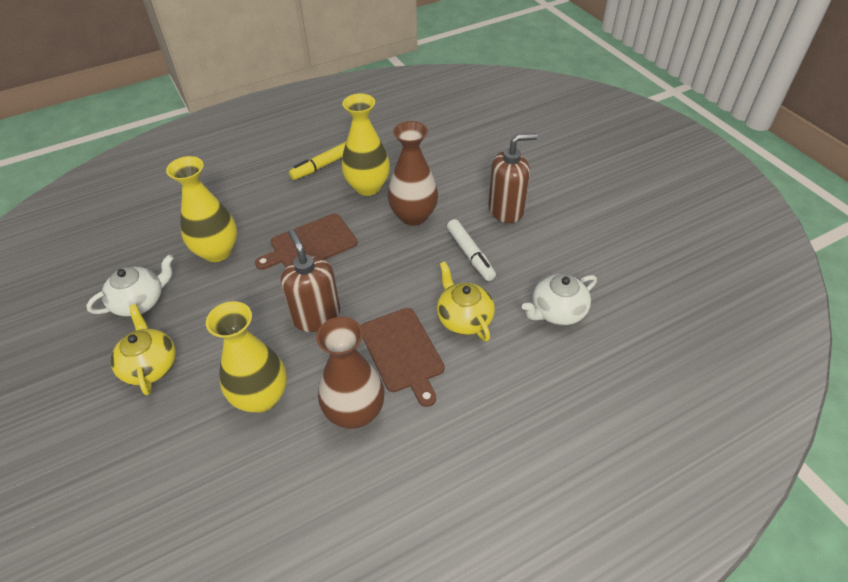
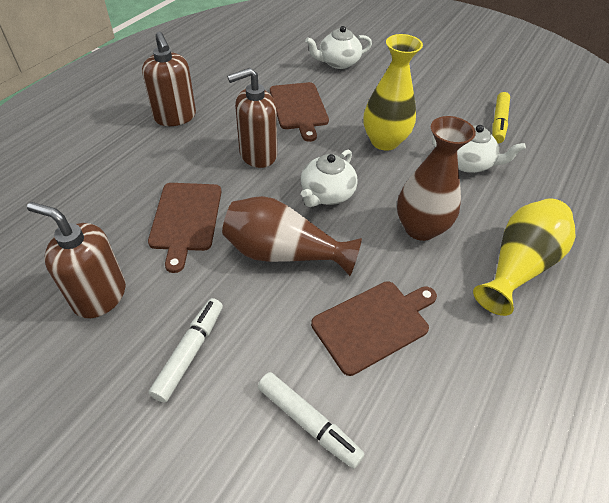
brown cutting board: [255,214,358,270] [361,308,445,407] = 2 -> [148,183,221,273] [270,82,329,142] [311,281,437,376] = 3
brown soap dispenser: [281,229,340,332] [488,133,537,223] = 2 -> [27,202,126,318] [142,32,196,126] [227,68,277,168] = 3
white marker: [447,219,496,281] = 1 -> [149,298,223,403] [258,372,365,469] = 2
white teapot: [86,255,173,317] [522,274,597,325] = 2 -> [301,150,358,207] [305,26,372,69] [432,125,526,173] = 3
yellow teapot: [111,304,176,395] [437,261,495,341] = 2 -> none = 0
yellow vase: [166,156,237,262] [206,301,287,413] [342,93,390,196] = 3 -> [364,34,423,151] [473,198,575,316] = 2

